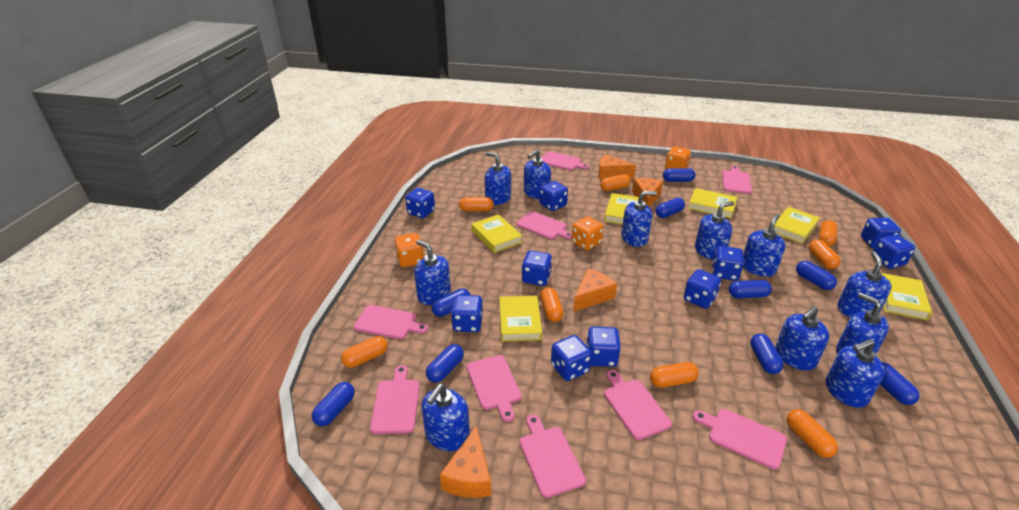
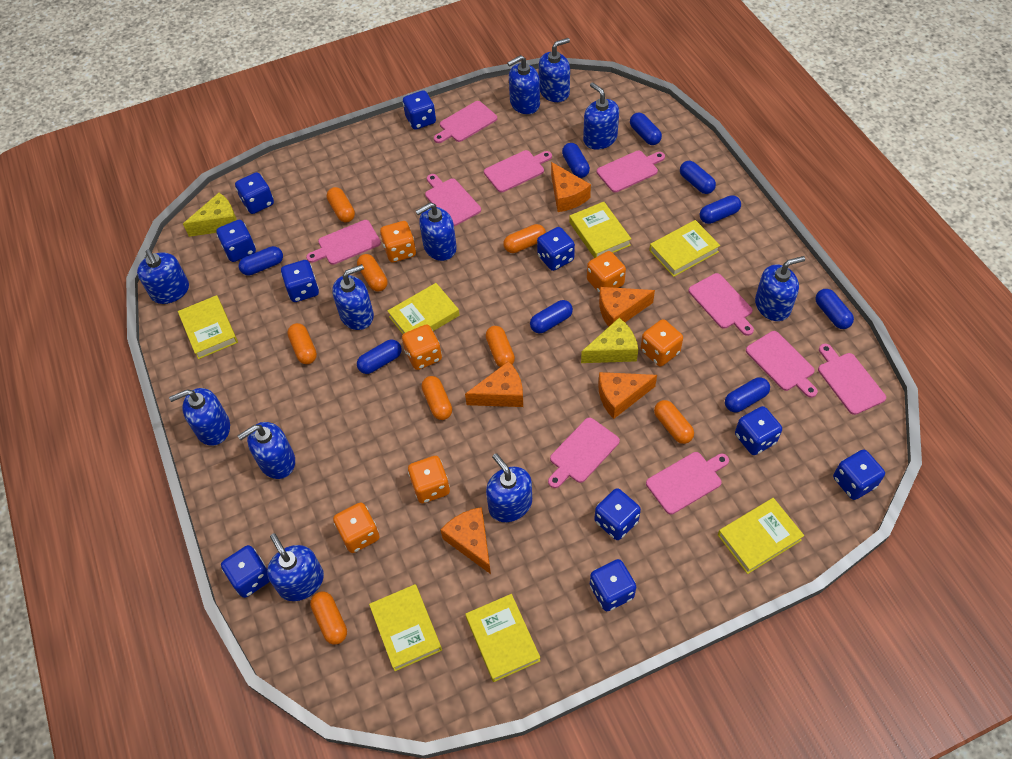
orange cheese: [440,425,491,498] [573,268,617,312] [598,154,636,179] [632,178,663,207] = 4 -> [440,507,491,574] [465,361,523,407] [551,162,591,212] [598,372,657,419] [599,287,655,327] = 5
orange dice: [394,233,424,267] [571,216,604,250] [665,147,691,169] = 3 -> [333,502,380,553] [380,221,416,262] [402,324,442,370] [408,456,450,503] [587,251,626,294] [641,319,683,366] = 6
pink cutting board: [353,305,428,339] [370,365,420,434] [467,355,522,422] [516,211,572,239] [520,415,586,498] [541,151,589,170] [604,370,672,440] [693,409,787,470] [722,166,752,194] = 9 -> [306,220,381,265] [425,174,481,226] [434,101,497,143] [484,150,552,192] [548,417,620,488] [597,151,665,193] [646,452,729,514] [689,273,754,336] [746,331,818,398] [818,344,886,415] = 10
yellow book: [471,214,522,253] [499,296,542,342] [604,193,639,224] [688,188,737,218] [773,207,820,244] [882,273,932,320] = 6 -> [178,295,238,359] [369,584,442,671] [388,283,460,334] [465,594,540,682] [569,202,631,258] [649,220,720,277] [718,498,804,574] = 7
yellow cheese: none = 0 -> [183,193,237,237] [581,318,638,363] = 2

